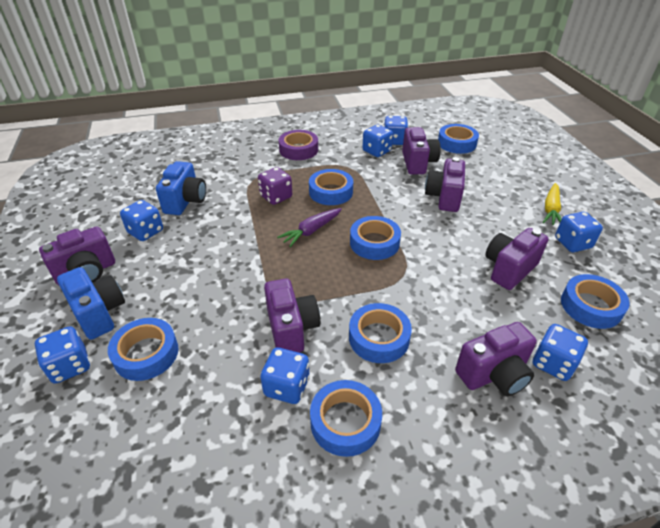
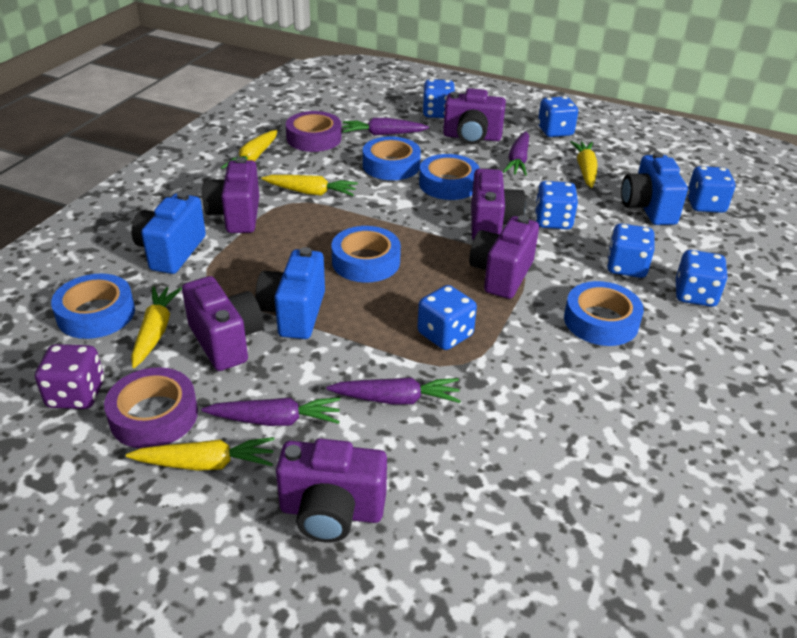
blue camera: [57,267,125,340] [156,161,206,215] = 2 -> [132,192,206,274] [255,247,325,339] [621,152,688,225] = 3
blue tape: [108,318,178,381] [309,169,353,205] [310,380,382,457] [349,303,412,363] [350,216,401,260] [438,124,479,154] [561,274,630,329] = 7 -> [51,274,135,339] [331,226,401,283] [363,137,421,180] [419,154,480,200] [564,281,644,346] = 5
purple carrot: [277,208,342,247] = 1 -> [201,397,340,426] [326,377,461,404] [343,118,429,136] [503,131,529,176] = 4
purple tape: [278,130,318,160] = 1 -> [104,367,198,448] [286,111,342,152] = 2
yellow carrot: [543,183,561,225] = 1 -> [126,437,275,471] [131,286,182,368] [221,130,277,169] [262,175,358,196] [570,141,598,188] = 5

